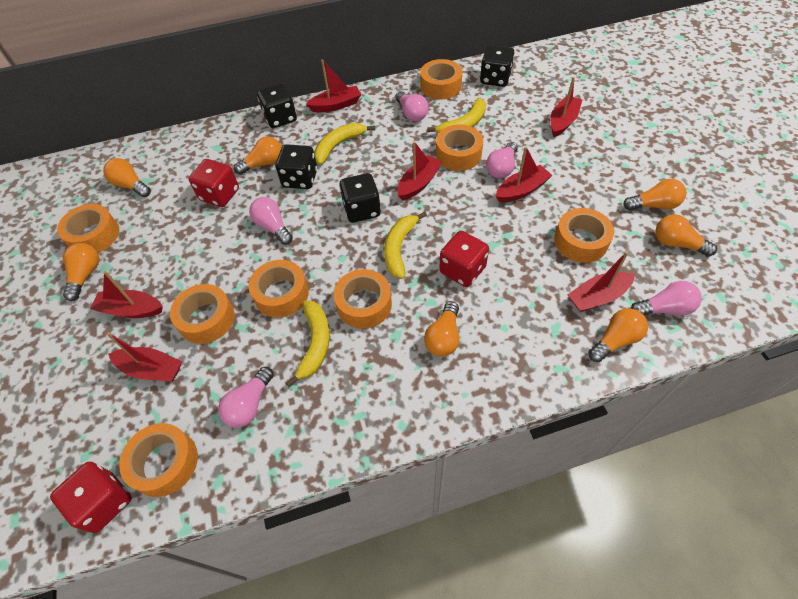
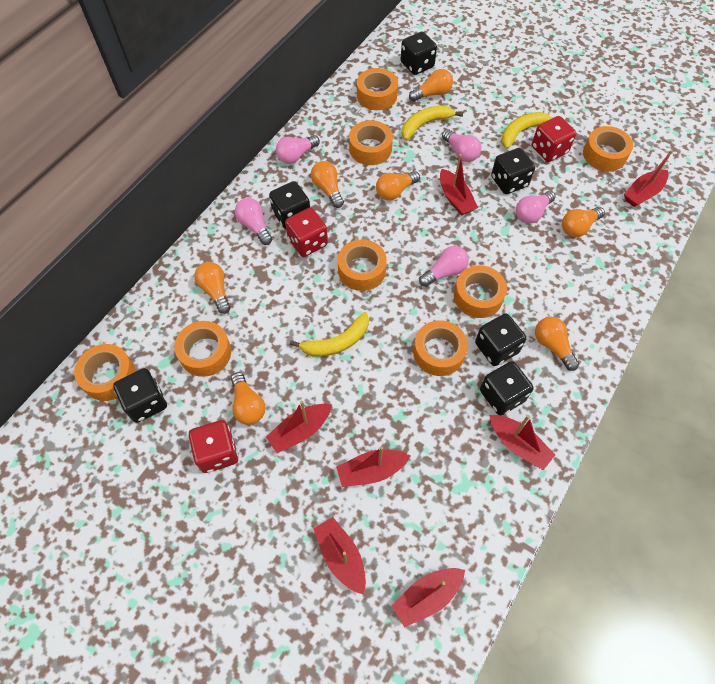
black dice: [257,83,297,128] [276,144,317,189] [339,173,381,223] [480,45,514,87] = 4 -> [113,368,167,423] [269,181,310,229] [401,31,437,75] [475,314,526,366] [480,361,533,415] [491,148,535,194] = 6
yellow banana: [286,300,330,387] [314,123,375,165] [384,211,427,279] [427,98,486,133] = 4 -> [290,312,369,357] [402,105,463,140] [501,112,552,149] = 3

